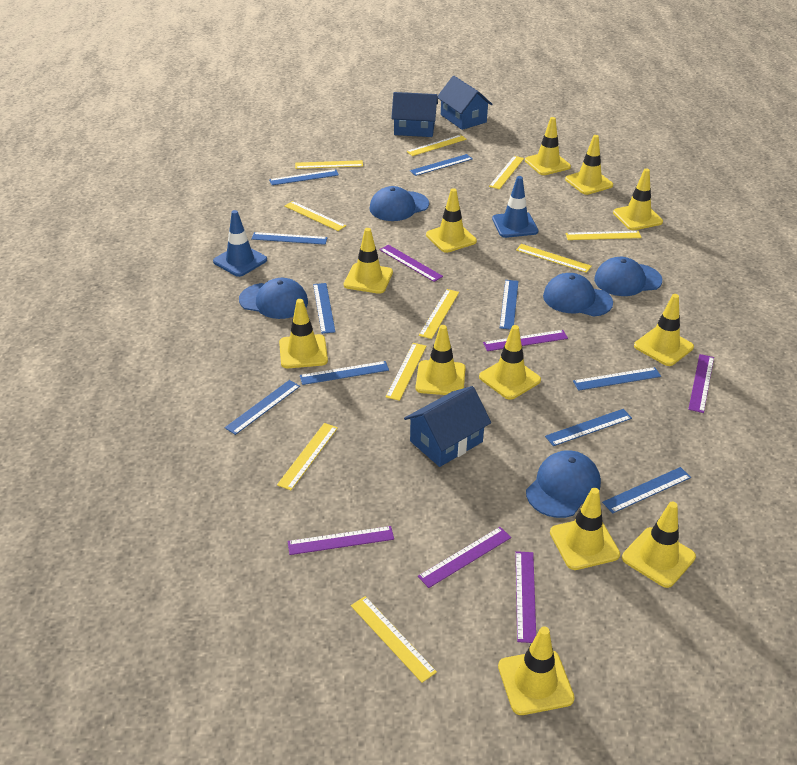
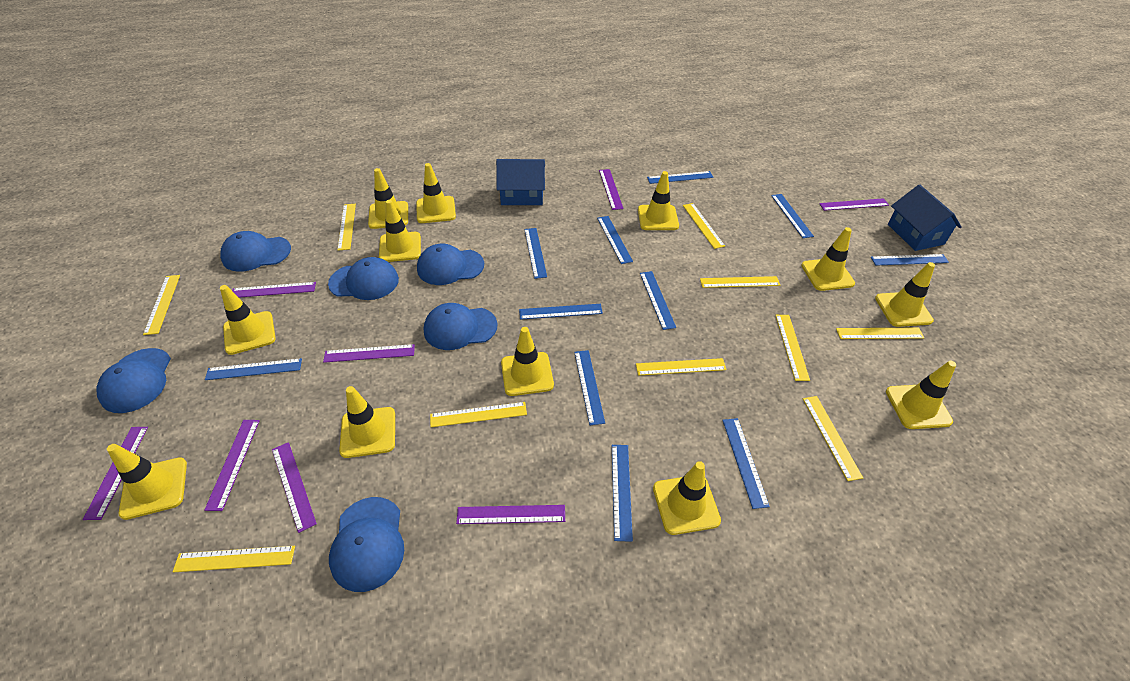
blue cap: [239,278,308,319] [369,186,429,221] [526,450,601,518] [543,273,613,317] [594,257,662,296] = 5 -> [96,348,171,413] [220,231,291,272] [328,257,399,300] [329,497,404,592] [417,244,484,285] [424,303,497,350] = 6
blue house: [391,92,438,137] [404,386,491,467] [437,76,493,130] = 3 -> [496,159,545,205] [888,184,962,251] = 2
blue ruler: [225,380,300,435] [251,232,328,245] [269,169,339,185] [300,361,389,385] [313,283,335,334] [410,154,472,176] [500,280,519,330] [545,409,632,446] [573,367,661,391] [602,467,691,513] = 10 -> [205,358,302,380] [519,304,603,320] [524,228,547,279] [574,350,605,425] [597,216,633,264] [612,445,633,542] [640,271,676,330] [647,171,713,184] [722,418,770,509] [771,194,814,238] [871,254,949,266] = 11
blue traffic cone: [213,210,267,277] [492,176,538,238] = 2 -> none = 0
purple ruler: [288,526,394,555] [379,245,443,282] [418,527,511,588] [483,330,568,351] [516,551,536,643] [688,354,714,413] = 6 -> [83,427,148,520] [204,420,260,511] [232,282,316,298] [272,442,317,533] [323,344,415,363] [456,505,565,524] [599,169,624,210] [819,198,889,211] = 8

